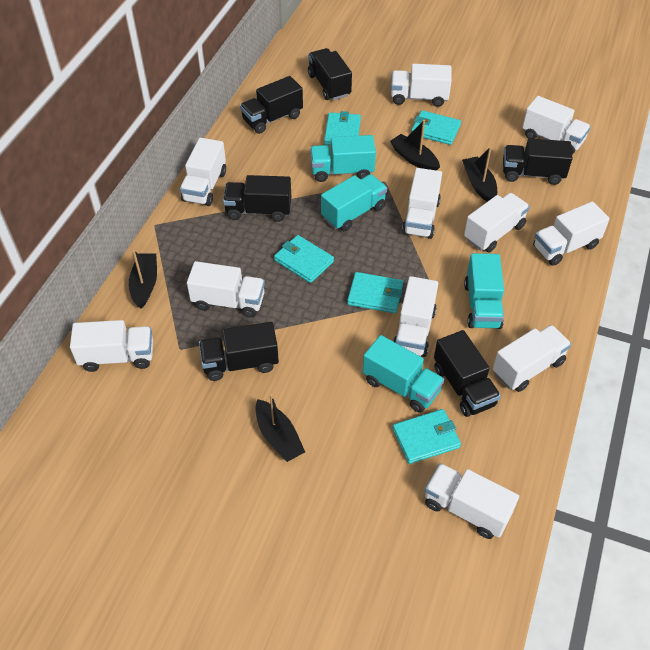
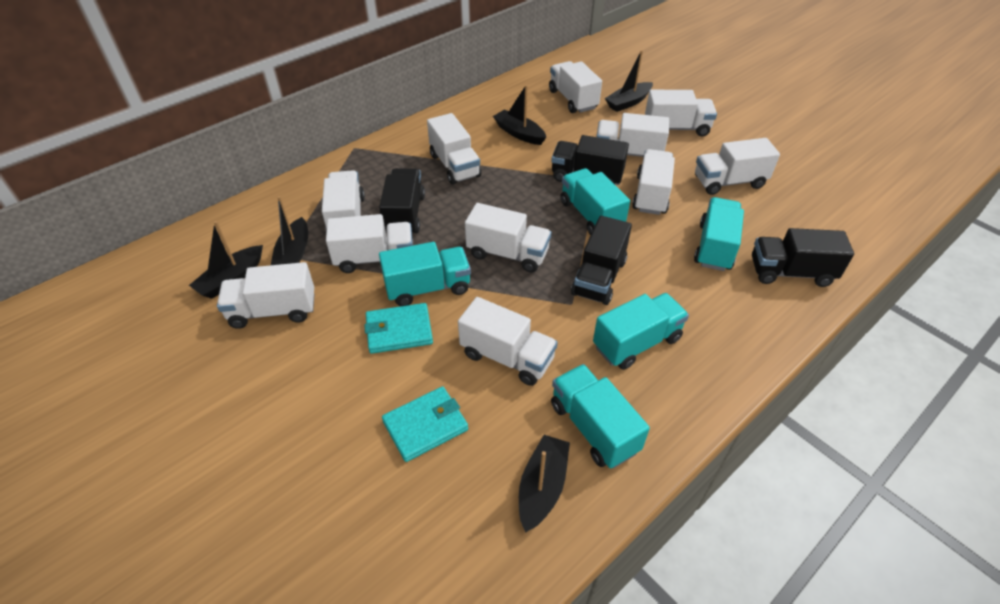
black boat: [129,250,157,308] [255,394,305,462] [390,120,440,171] [462,147,497,202] = 4 -> [189,221,263,299] [271,196,308,265] [493,85,546,145] [519,435,570,533] [605,50,653,112] = 5
black truck: [199,322,279,381] [223,175,291,222] [240,76,303,134] [308,48,352,100] [434,330,501,417] [503,138,573,185] = 6 -> [379,168,425,233] [551,135,629,185] [571,216,632,305] [752,228,854,287] = 4
turquoise truck: [310,135,376,182] [321,174,387,231] [363,335,444,413] [464,253,504,329] = 4 -> [379,242,471,306] [551,364,650,468] [560,168,630,235] [593,293,689,370] [694,197,744,271] = 5
turquoise wallet: [274,235,334,283] [324,111,361,145] [347,272,403,313] [393,409,461,464] [411,110,461,145] = 5 -> [364,303,433,354] [382,386,468,462] = 2

